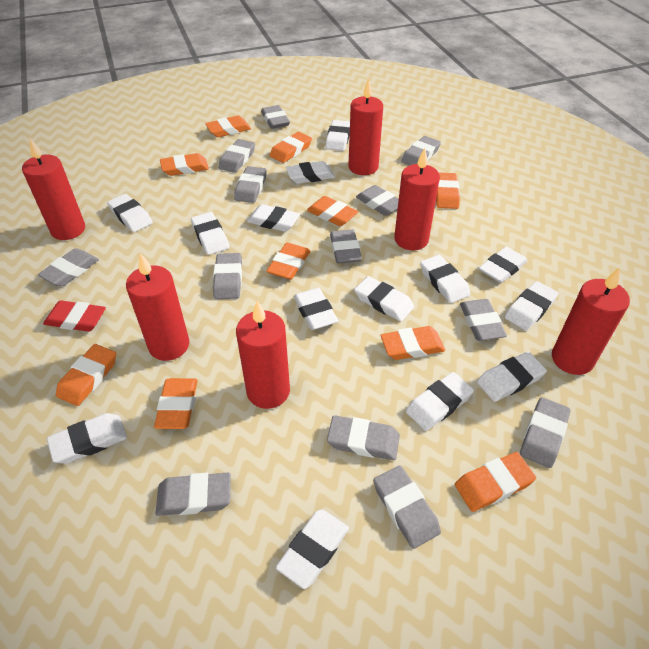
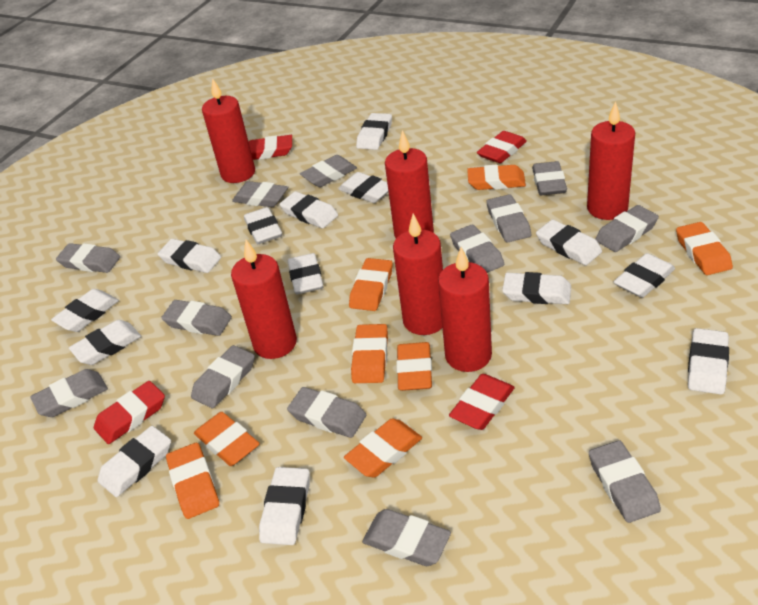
orange eraser: [56,344,116,406] [154,378,198,429] [160,153,209,176] [205,115,251,137] [266,243,311,280] [269,132,312,163] [307,196,358,226] [381,326,445,360] [436,173,460,209] [455,452,536,512] = 10 -> [166,443,219,519] [194,412,260,466] [344,419,422,478] [349,258,393,311] [351,324,388,383] [396,342,432,391] [467,165,526,190] [676,222,733,275] = 8
red eraser: [43,300,106,332] = 1 -> [94,381,165,444] [248,135,292,160] [449,374,515,430] [477,131,527,163] = 4

